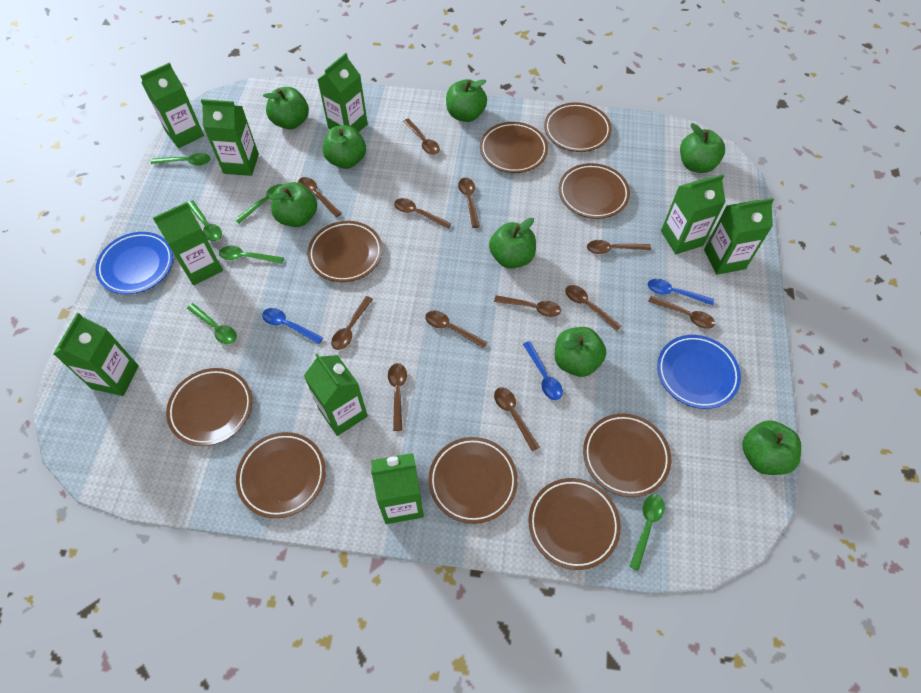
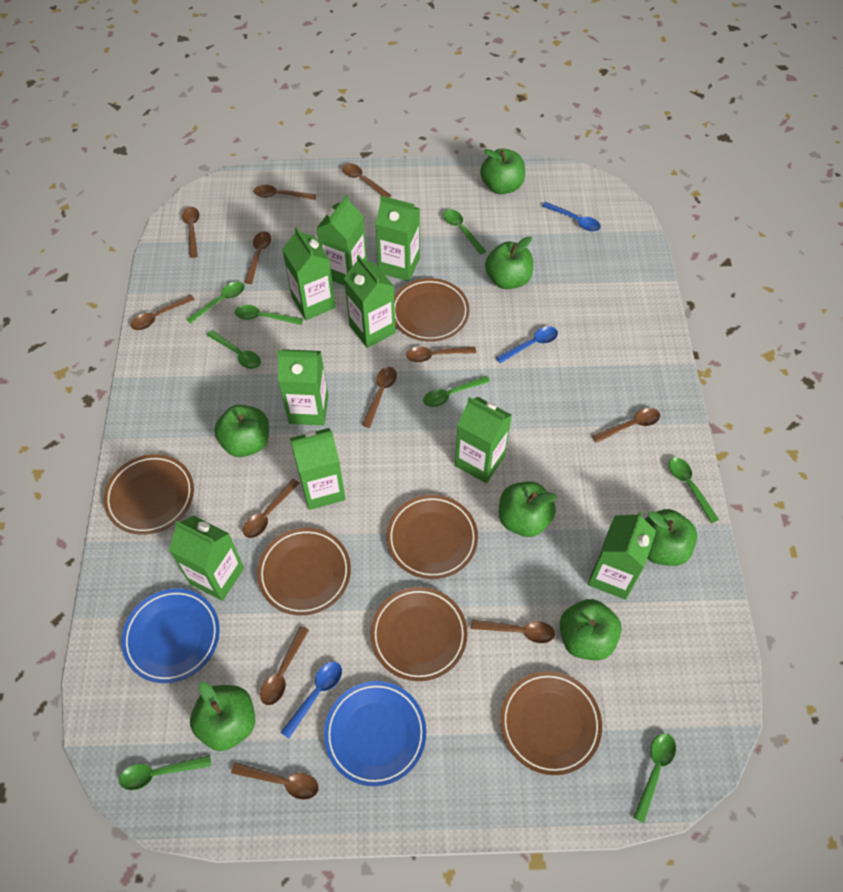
brown plate: [166,368,252,446] [236,432,326,518] [308,221,383,282] [429,437,518,524] [480,122,548,173] [528,478,621,570] [544,102,612,152] [559,163,630,219] [583,414,671,497] = 9 -> [103,454,194,535] [257,528,351,616] [371,587,468,681] [387,495,478,579] [394,278,470,342] [500,671,602,775] = 6
green apple: [263,87,309,129] [269,182,317,227] [322,125,366,169] [446,79,487,122] [489,218,536,269] [555,327,606,377] [680,123,725,173] [742,420,801,475] = 8 -> [190,682,255,751] [214,405,269,457] [480,149,525,194] [485,236,533,289] [499,481,557,537] [560,599,622,660] [645,509,697,566] = 7
green spoon: [151,153,211,166] [187,200,222,241] [187,303,237,344] [219,246,284,264] [234,184,283,224] [629,494,665,571] = 6 -> [119,755,211,790] [186,281,245,324] [207,330,261,369] [235,305,303,325] [423,375,490,407] [443,209,486,255] [633,733,676,823] [669,457,719,523] = 8

